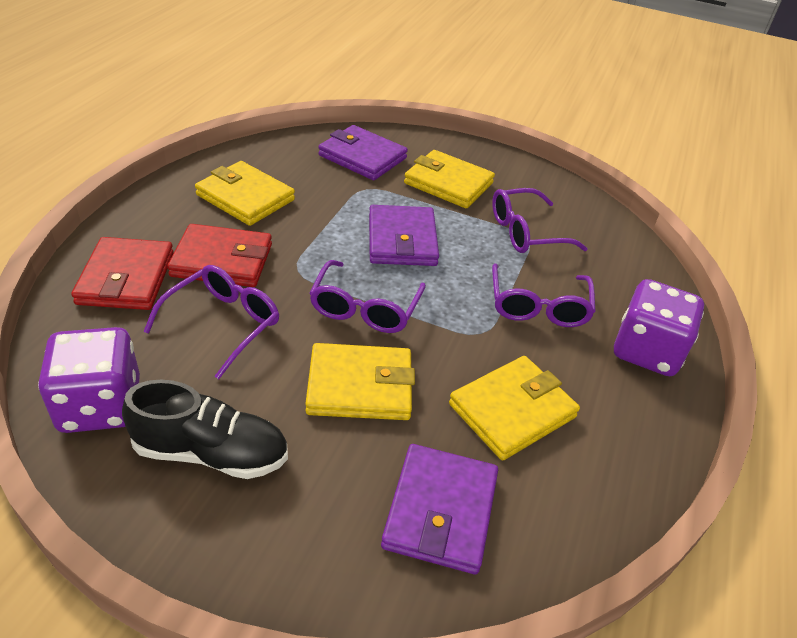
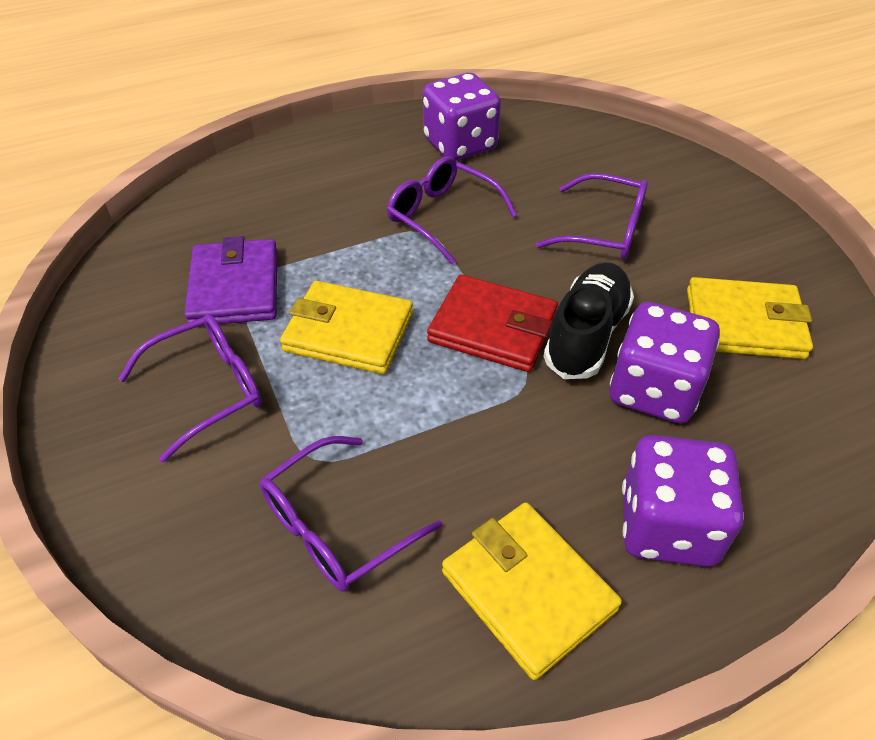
purple dice: [38,327,140,433] [614,279,704,376] = 2 -> [423,73,501,161] [610,302,720,423] [622,435,744,567] = 3
purple wallet: [318,125,408,180] [369,205,439,266] [381,444,498,574] = 3 -> [184,236,277,326] = 1
red wallet: [71,237,174,310] [167,224,272,287] = 2 -> [427,274,558,372] = 1
yellow wallet: [195,161,295,226] [305,343,415,420] [404,150,495,208] [449,356,580,460] = 4 -> [280,281,413,374] [442,502,622,680] [687,277,813,359] = 3

